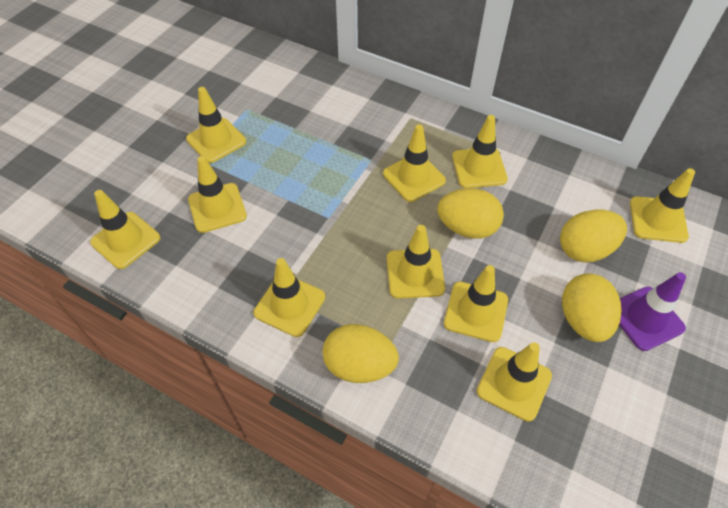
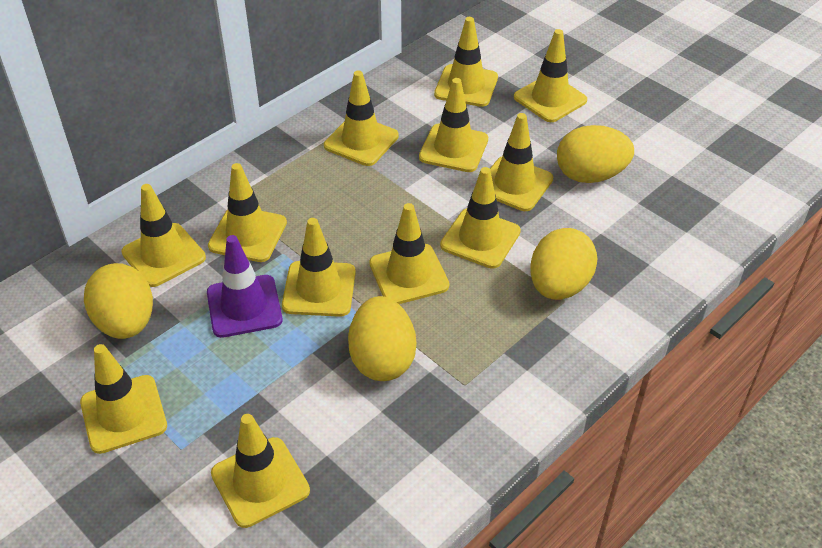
yellow traffic cone: [90,190,160,269] [186,87,246,163] [188,156,247,233] [254,258,325,337] [383,125,446,202] [387,225,445,298] [444,265,508,342] [452,115,508,188] [477,342,552,422] [630,168,695,243] = 10 -> [80,344,167,454] [121,184,206,287] [208,163,287,262] [211,414,310,528] [282,218,356,317] [324,70,399,166] [369,203,449,304] [419,78,488,172] [434,17,498,107] [440,167,521,269] [490,113,553,211] [514,29,587,122] = 12

